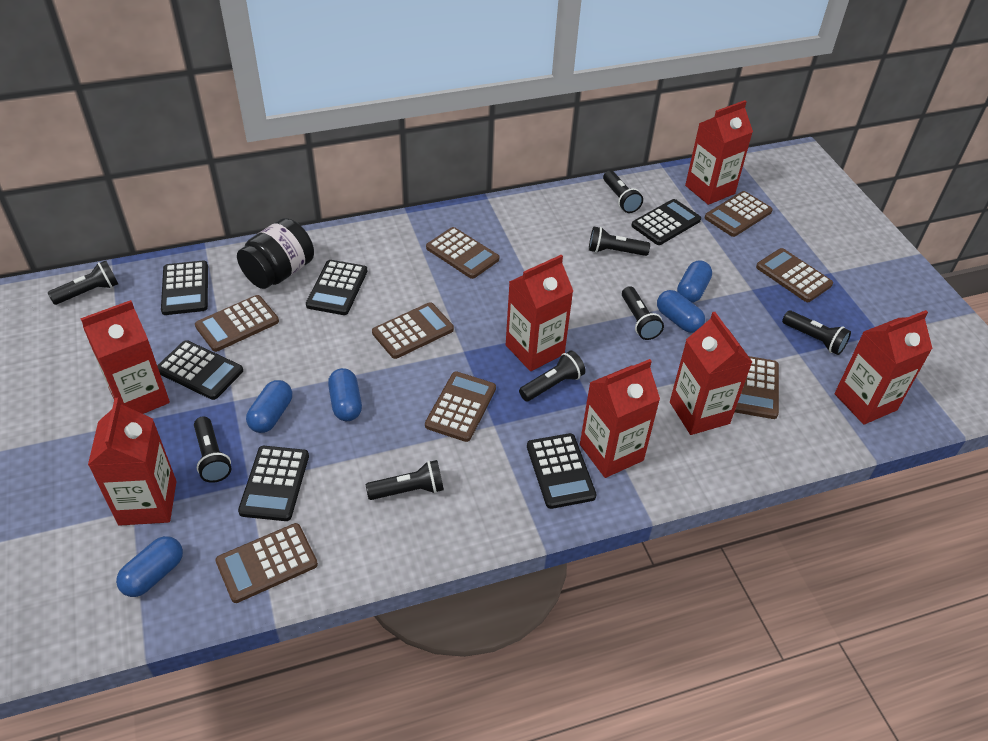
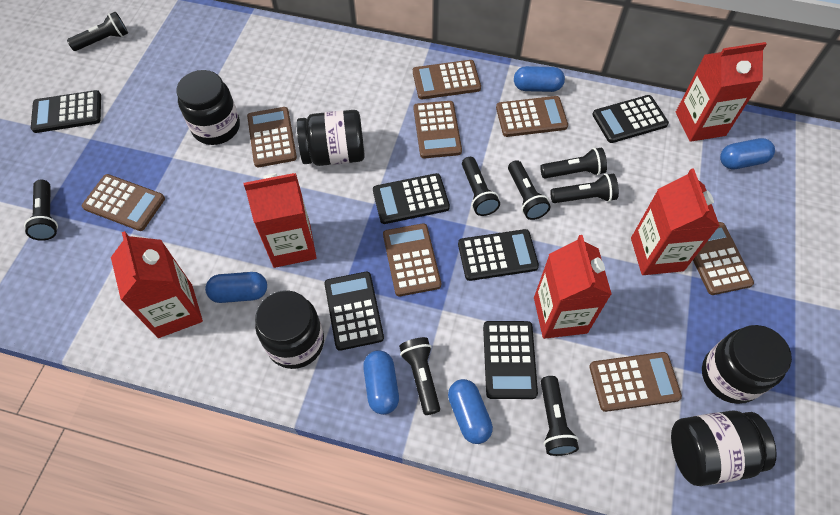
black jar: [237,218,314,289] = 1 -> [176,70,240,145] [255,290,324,369] [297,110,365,166] [671,411,777,486] [702,325,792,404] = 5
red carton: [80,300,170,414] [88,398,177,526] [506,255,573,371] [580,359,660,478] [670,312,752,435] [685,100,753,205] [835,310,933,425] = 7 -> [111,231,203,338] [243,173,317,268] [534,235,612,339] [631,168,720,275] [676,42,767,142] = 5

